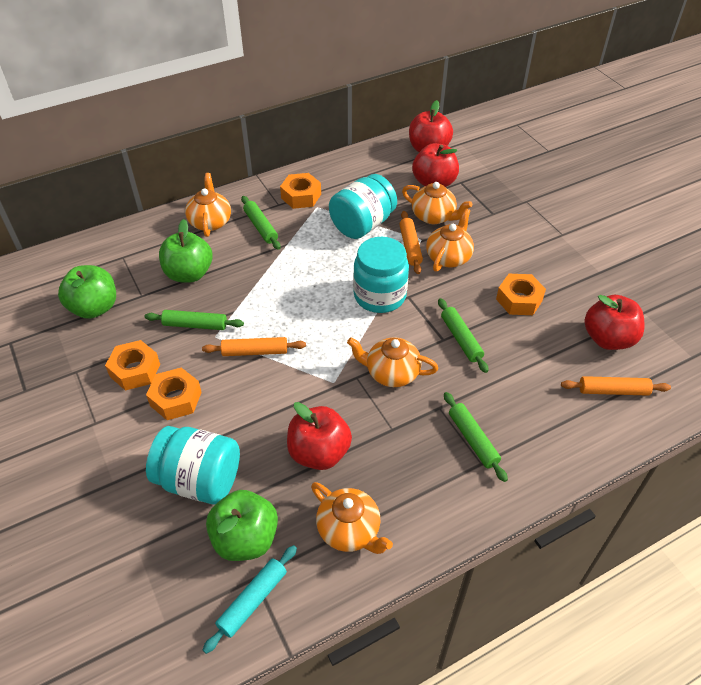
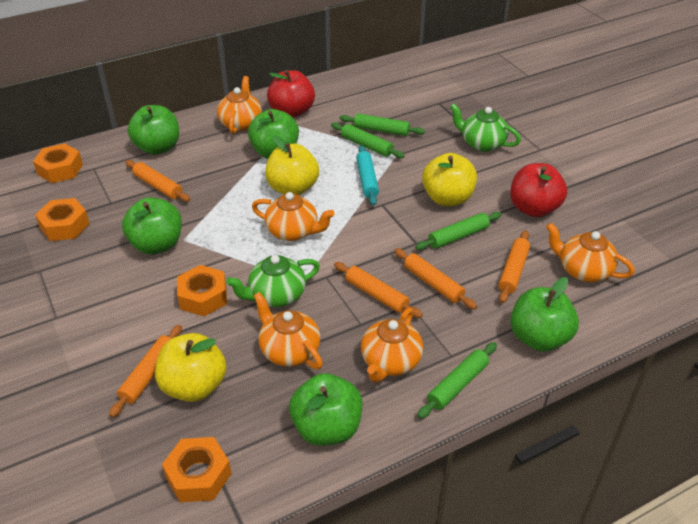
green apple: [58,265,116,319] [159,219,213,283] [206,490,278,561] = 3 -> [122,197,182,254] [128,105,179,155] [248,109,299,159] [289,373,362,446] [510,277,579,351] = 5
green teapot: none = 0 -> [226,255,320,307] [450,103,521,152] = 2
orange rolling pin: [202,337,306,356] [399,211,423,274] [561,376,671,396] = 3 -> [109,325,182,418] [126,160,190,202] [334,262,423,318] [394,248,477,309] [498,230,530,303] = 5
red apple: [287,402,352,470] [409,100,453,152] [412,143,459,187] [585,295,645,350] = 4 -> [267,70,315,117] [510,163,567,217] = 2
turquoise jar: [146,426,240,504] [329,174,397,239] [353,237,409,313] = 3 -> none = 0
yellow apple: none = 0 -> [155,333,226,402] [265,135,319,195] [422,153,477,206] = 3

